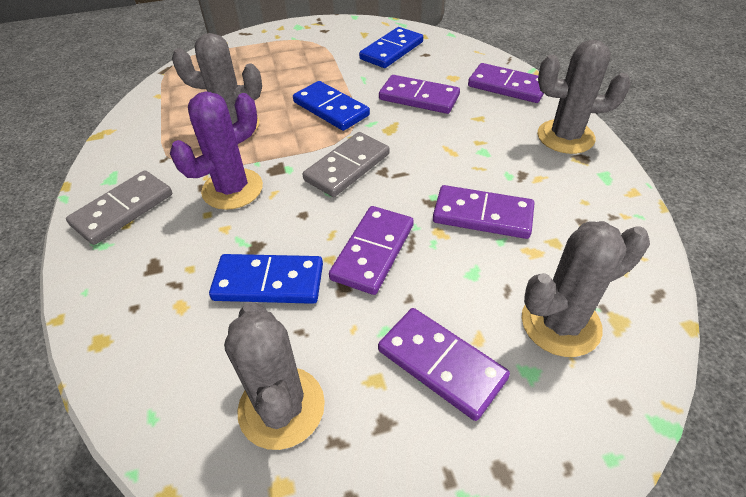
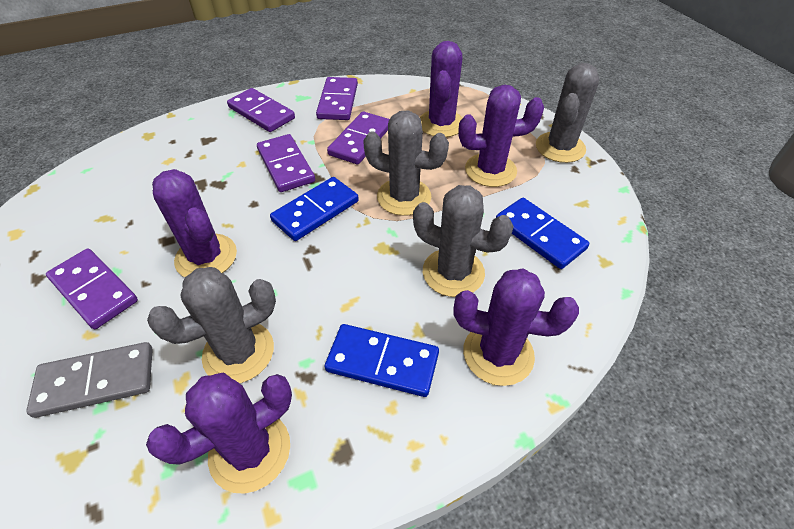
grey domino: [66,170,172,245] [302,132,390,197] = 2 -> [26,342,153,418] = 1
purple cactus: [170,92,263,210] = 1 -> [146,372,292,494] [152,169,237,277] [420,41,463,137] [454,268,579,386] [458,85,544,187] = 5

